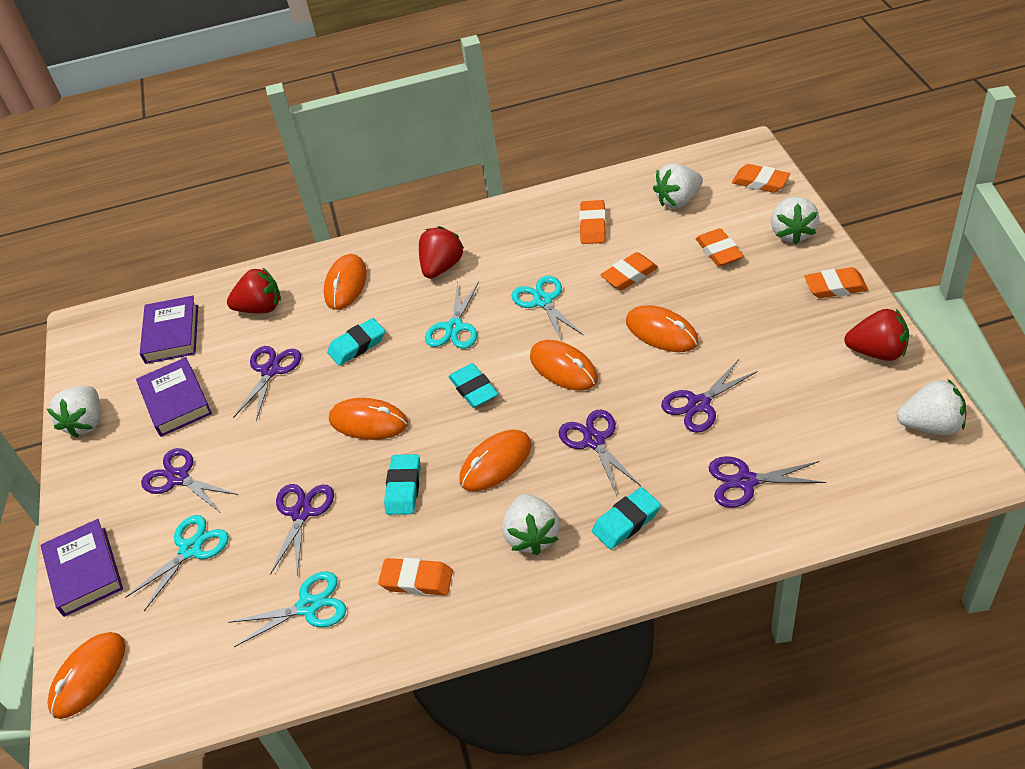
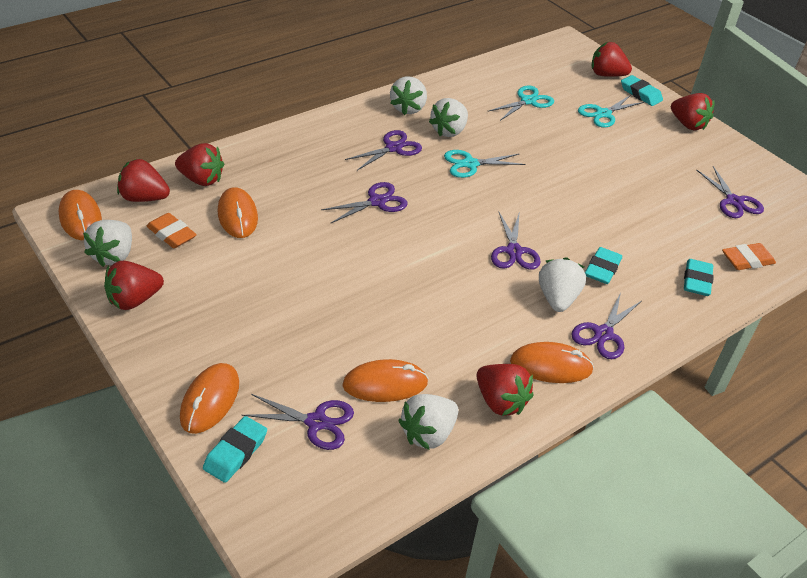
orange eraser: [378,558,453,595] [579,200,606,244] [600,252,658,290] [696,228,744,267] [732,164,790,193] [804,267,868,298] = 6 -> [146,213,197,248] [722,243,776,270] = 2
orange mouse: [47,632,126,719] [324,254,367,310] [329,398,408,440] [460,430,532,491] [530,340,598,391] [626,305,699,352] = 6 -> [59,190,102,240] [180,363,239,434] [218,187,258,238] [342,359,428,402] [510,342,594,383] = 5
purple book: [41,519,123,617] [136,357,212,437] [140,296,198,364] = 3 -> none = 0
red strawberry: [227,267,281,313] [419,226,464,279] [844,309,909,361] = 3 -> [104,261,164,310] [117,159,170,202] [175,143,224,186] [477,364,534,416] [591,42,632,77] [671,93,714,131] = 6
turquoise scissors: [125,515,229,611] [228,571,347,647] [425,282,479,349] [511,276,583,342] = 4 -> [444,150,525,178] [487,86,554,121] [578,95,644,128] = 3

